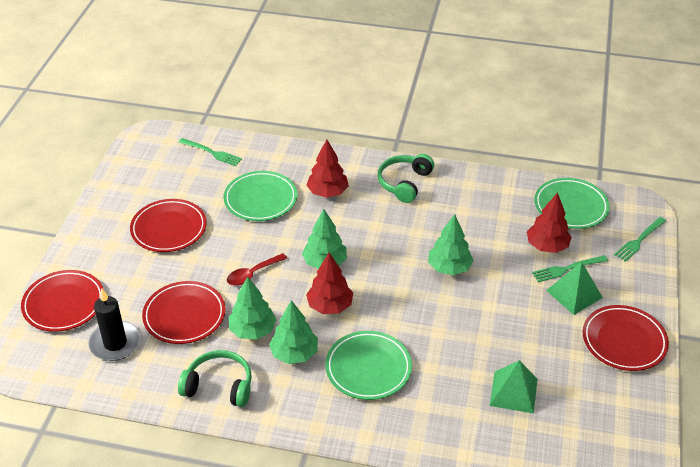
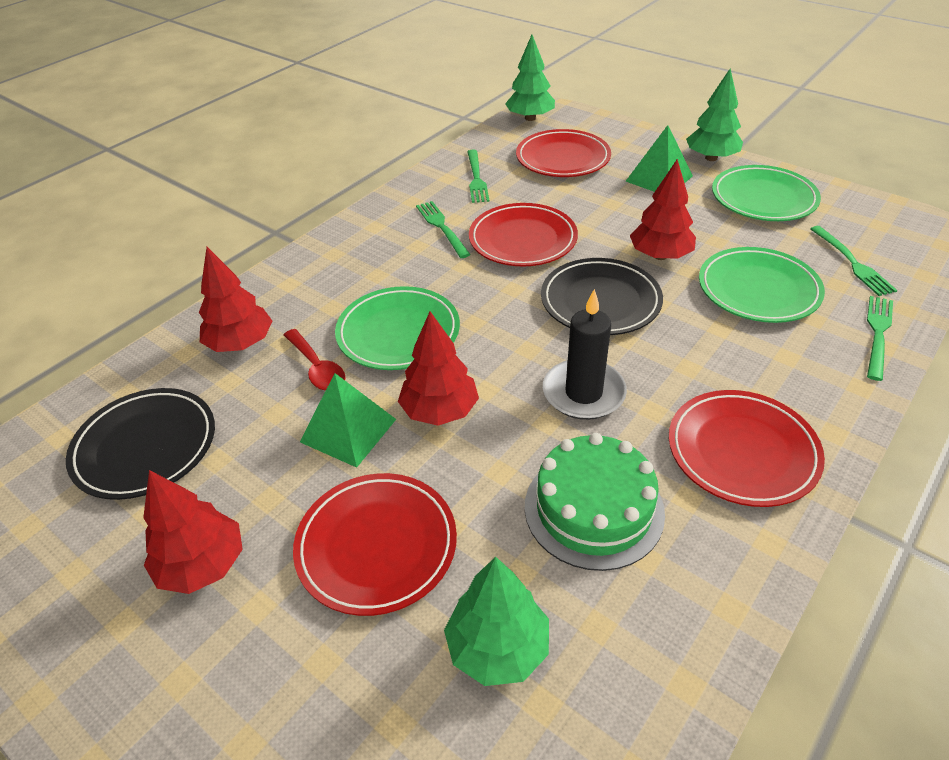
black plate: none = 0 -> [66,388,215,500] [541,258,663,335] = 2
green cake: none = 0 -> [525,433,665,571] = 1
green fork: [179,138,242,166] [532,255,608,282] [614,217,666,262] = 3 -> [416,201,471,258] [467,150,489,203] [810,226,897,296] [867,296,893,381] = 4
green headphones: [178,350,252,407] [378,154,434,203] = 2 -> none = 0
green tree: [229,276,277,339] [269,300,318,364] [302,209,347,269] [428,214,474,275] = 4 -> [444,557,549,686] [505,35,555,121] [686,68,743,161] = 3
red tree: [306,253,353,314] [307,139,349,198] [527,192,572,253] = 3 -> [143,470,243,594] [199,247,272,352] [398,311,479,426] [630,159,696,260] = 4

